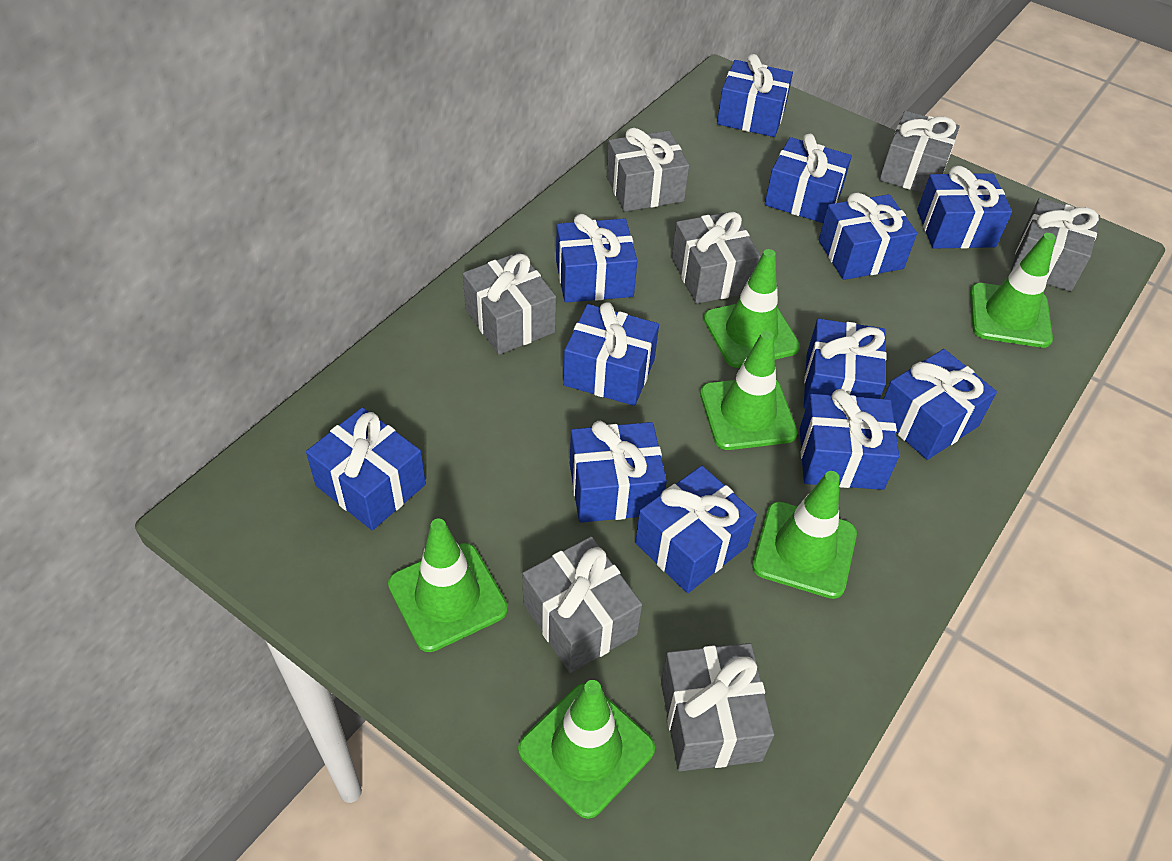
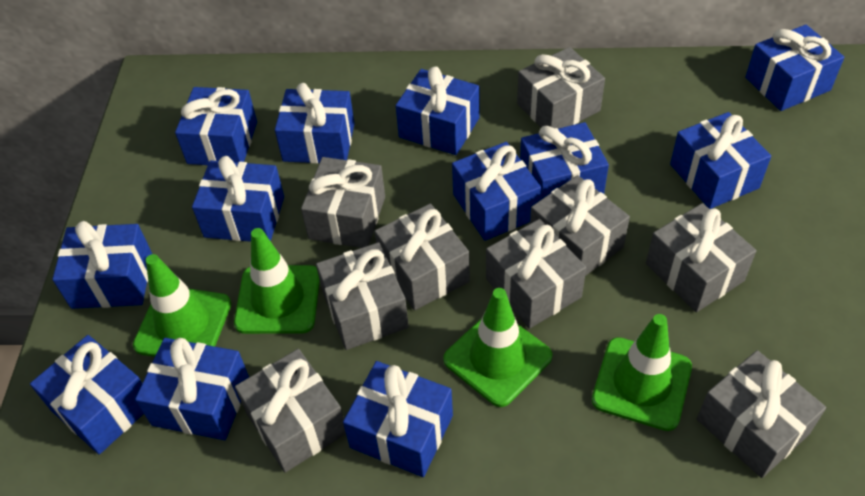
green traffic cone: [388,518,508,652] [518,680,655,819] [700,330,798,450] [704,249,800,368] [752,471,857,599] [970,233,1056,348] = 6 -> [133,254,231,357] [234,228,320,334] [443,288,552,407] [592,314,692,431] = 4
grey gift: [463,252,556,355] [523,537,642,673] [606,128,689,212] [661,643,774,771] [672,211,761,304] [879,111,960,193] [1011,198,1100,292] = 7 -> [235,349,346,473] [301,157,385,248] [316,242,409,350] [374,204,470,310] [486,219,586,329] [517,47,605,129] [530,175,630,276] [646,203,756,312] [697,350,826,478] = 9

